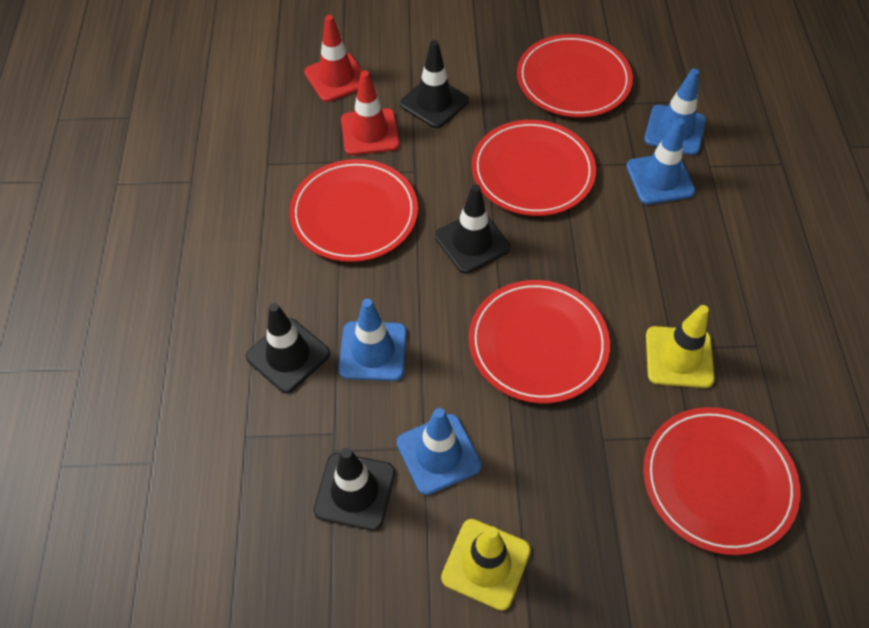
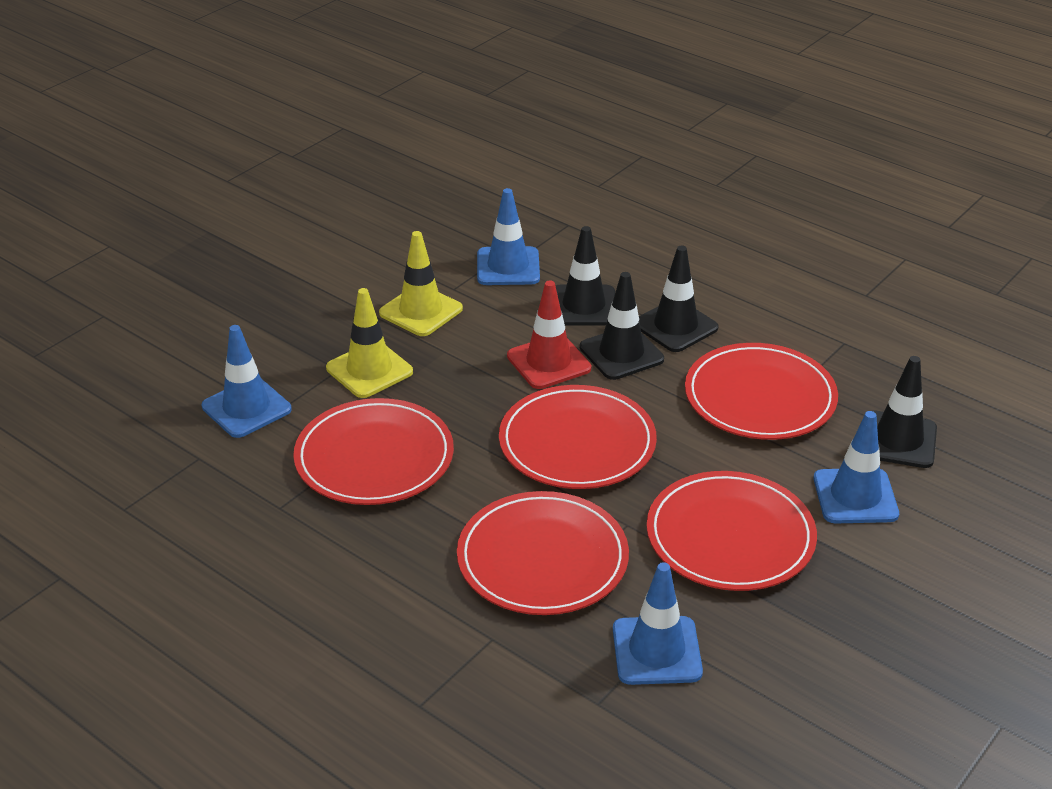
red traffic cone: [304,15,363,102] [341,71,400,155] = 2 -> [507,281,591,389] = 1

